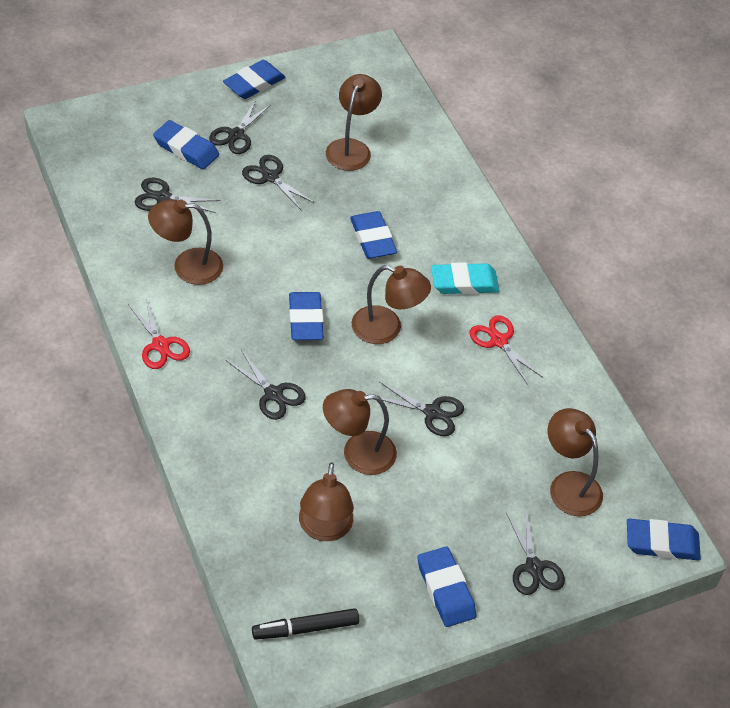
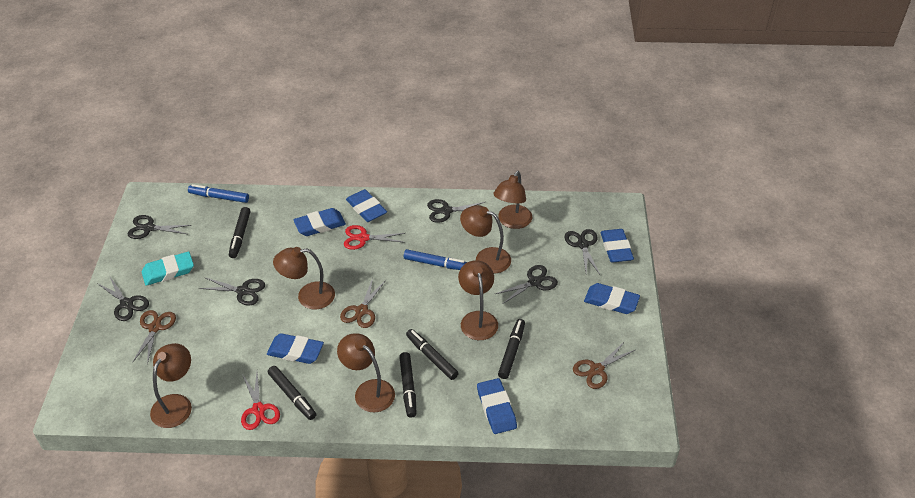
black marker: [252,608,359,640] = 1 -> [229,207,251,258] [268,366,316,420] [399,352,416,418] [406,329,459,380] [498,319,525,379] = 5
blue marker: none = 0 -> [188,184,249,203] [404,249,467,270] = 2
brown scissors: none = 0 -> [132,310,176,365] [340,278,386,328] [573,341,635,389] = 3

